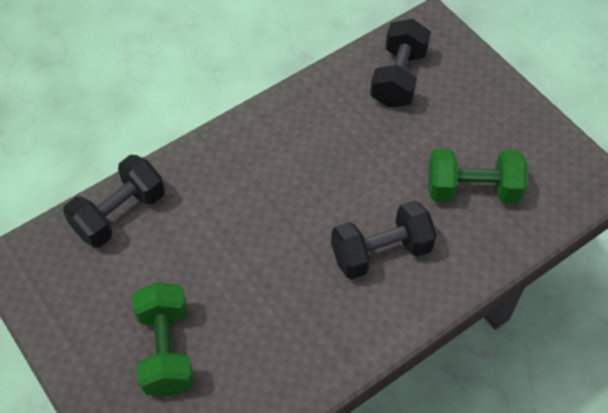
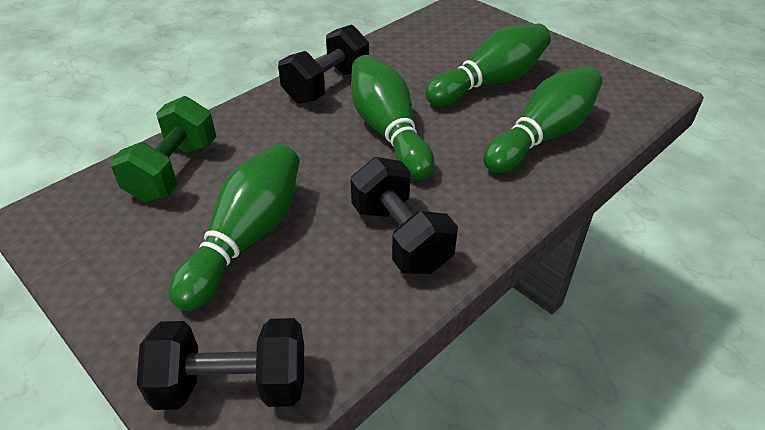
green bowling pin: none = 0 -> [168,144,300,311] [351,55,434,180] [425,23,551,106] [483,66,602,173] = 4
green dumbbell: [132,282,194,396] [428,149,528,203] = 2 -> [110,96,216,202] = 1

